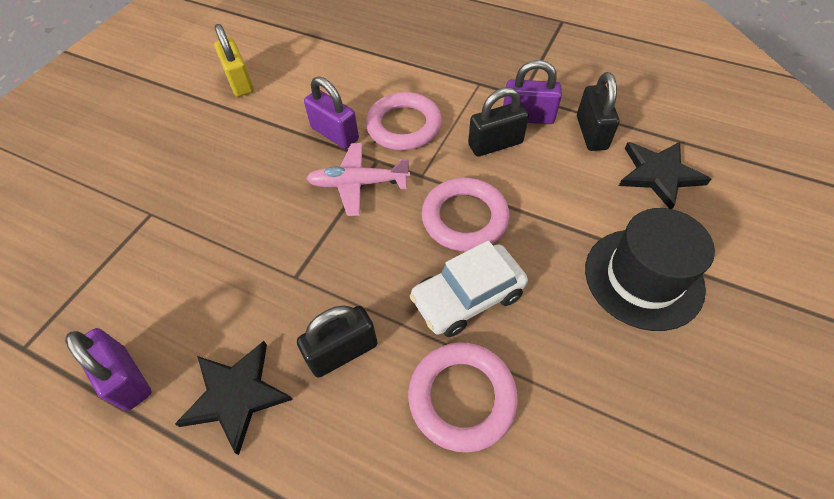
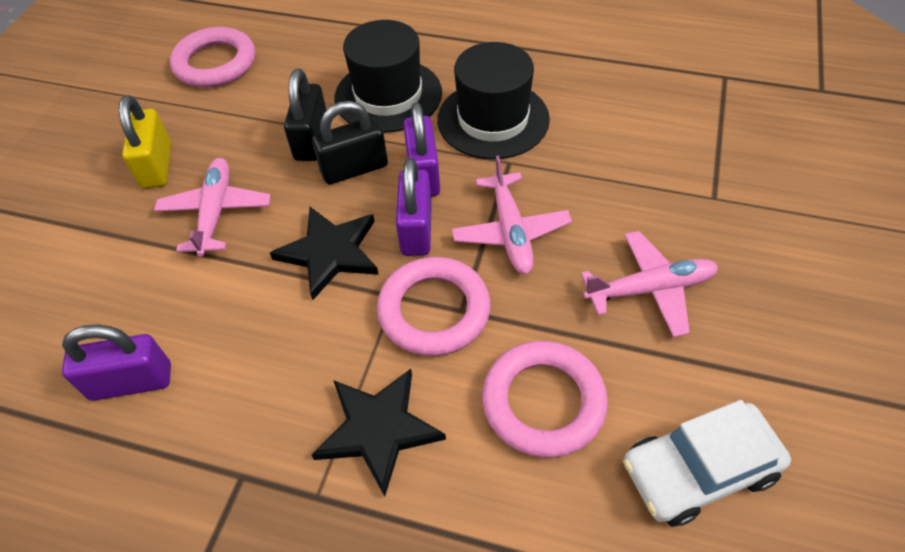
black hat: [585,208,715,331] = 1 -> [334,20,442,133] [437,42,550,159] = 2
black padlock: [297,305,378,378] [468,87,529,156] [577,72,619,151] = 3 -> [284,69,327,161] [312,101,388,185] = 2
pink plane: [306,143,410,216] = 1 -> [154,158,271,257] [452,156,572,274] [581,231,718,337] = 3

